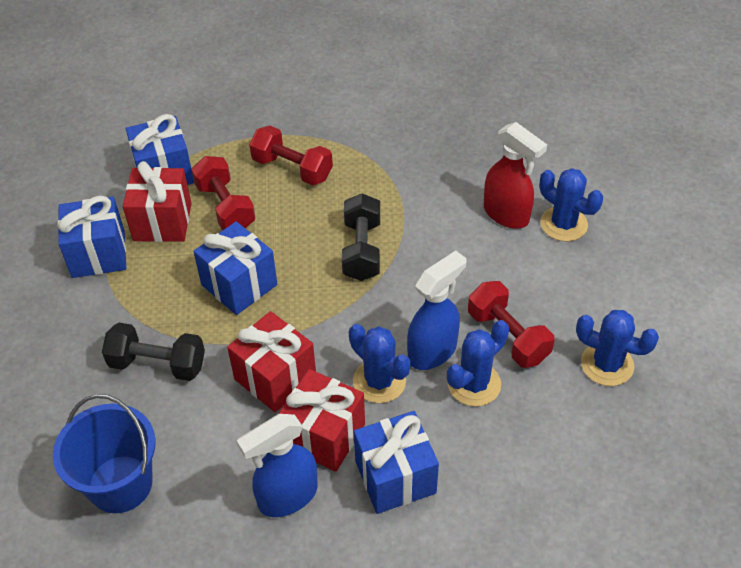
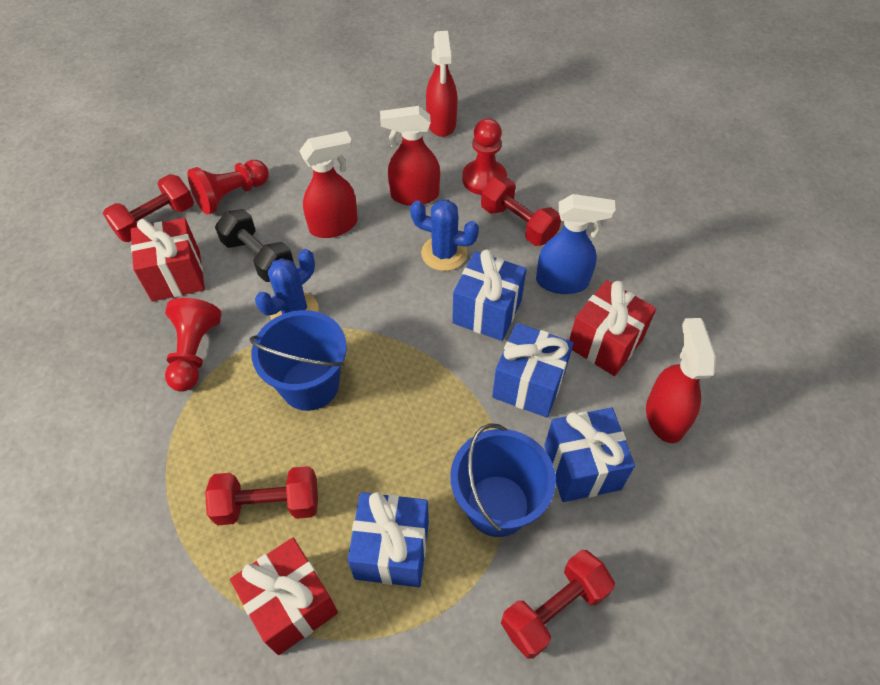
black dumbbell: [102,323,205,381] [342,193,380,281] = 2 -> [215,209,294,282] = 1
blue bucket: [53,394,156,513] = 1 -> [249,310,347,411] [451,423,556,537] = 2
blue cactus: [349,324,411,403] [447,320,509,406] [540,168,603,242] [576,310,659,386] = 4 -> [255,249,319,320] [410,199,479,271] = 2
blue spray bottle: [237,414,318,517] [407,251,466,370] = 2 -> [536,194,616,294] = 1
red dumbbell: [191,156,255,231] [249,126,333,185] [468,281,554,368] = 3 -> [103,174,194,242] [205,466,318,525] [481,176,561,246] [501,550,615,659] = 4
red pawn: none = 0 -> [165,298,222,392] [187,160,269,215] [462,118,507,195] = 3
red spray bottle: [484,122,547,229] = 1 -> [299,131,358,238] [380,106,440,206] [426,31,457,137] [646,318,716,443] = 4

